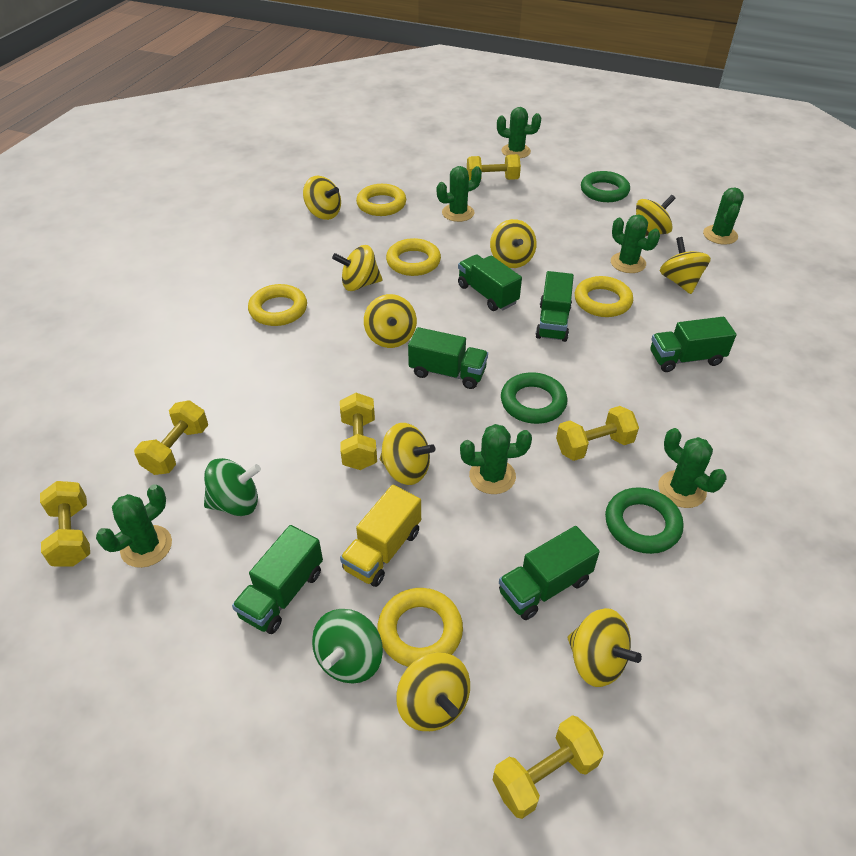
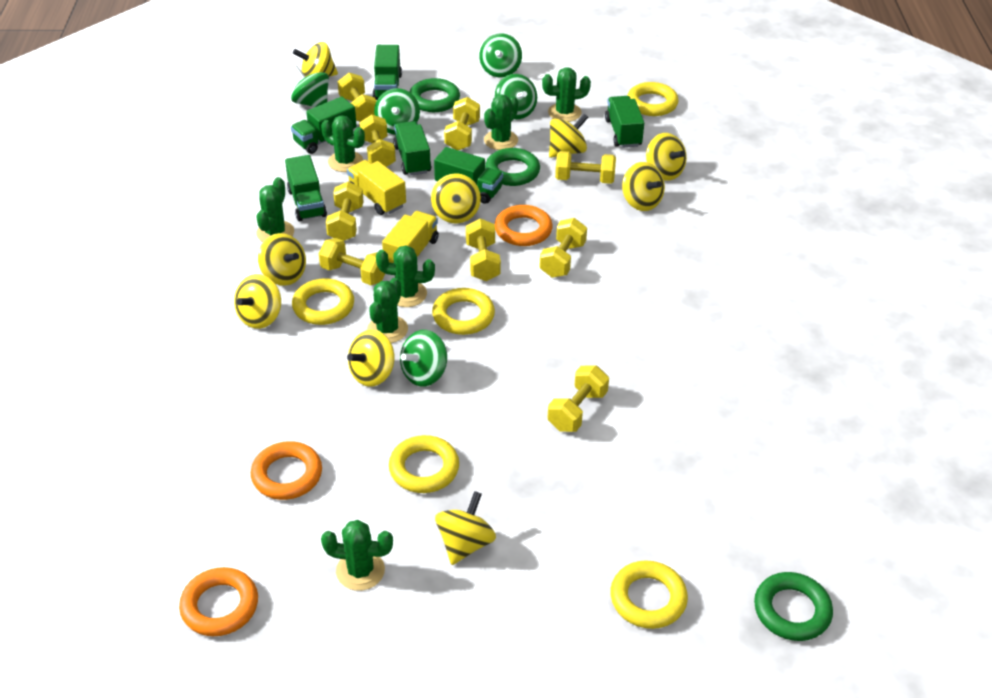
green spinning top: [204,458,261,516] [312,609,383,684] = 2 -> [291,65,329,107] [374,88,420,135] [400,330,447,387] [479,34,522,77] [495,74,537,119] = 5
orange ring: none = 0 -> [179,567,258,636] [251,441,322,500] [495,205,553,246] = 3
yellow dumbbell: [40,481,90,567] [134,400,208,475] [340,393,377,470] [467,154,521,181] [493,715,604,819] [556,406,639,461] = 6 -> [319,238,385,285] [326,182,364,241] [338,73,377,122] [359,114,396,167] [444,97,480,150] [466,219,501,281] [539,218,587,278] [548,365,609,432] [555,151,616,184] = 9
yellow truck: [340,485,421,587] = 1 -> [347,160,406,215] [382,211,439,263] = 2

